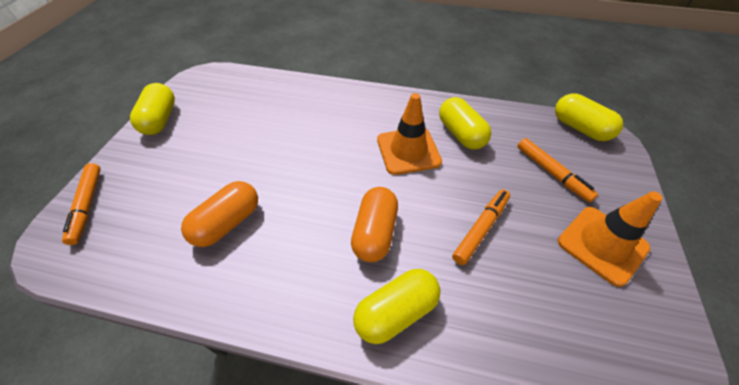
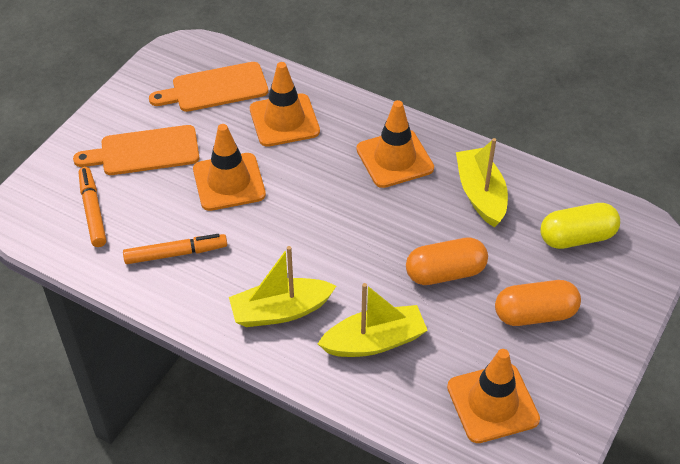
orange cutting board: none = 0 -> [73,125,199,175] [149,62,268,112] = 2
orange marker: [62,163,101,245] [452,189,510,265] [517,138,598,202] = 3 -> [79,167,106,247] [123,234,227,264] = 2
orange traffic cone: [377,93,442,175] [558,191,662,287] = 2 -> [193,124,266,211] [250,62,320,147] [356,100,434,188] [447,349,540,443] = 4
yellow boat: none = 0 -> [229,246,336,327] [318,283,428,357] [456,138,508,227] = 3
yellow capsule: [130,83,175,135] [353,269,440,344] [439,97,491,150] [555,94,623,141] = 4 -> [540,203,620,249] = 1

